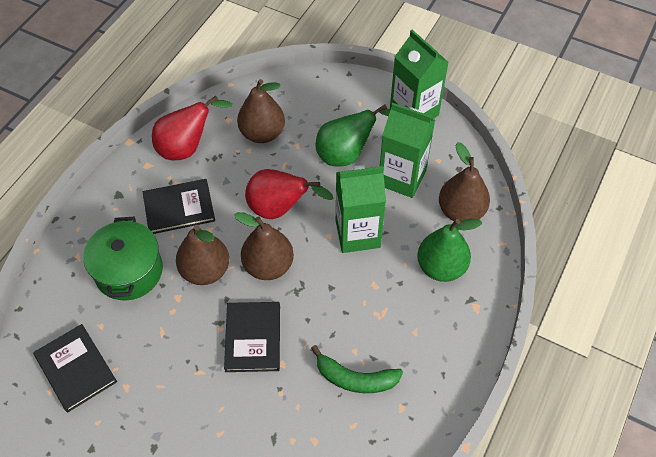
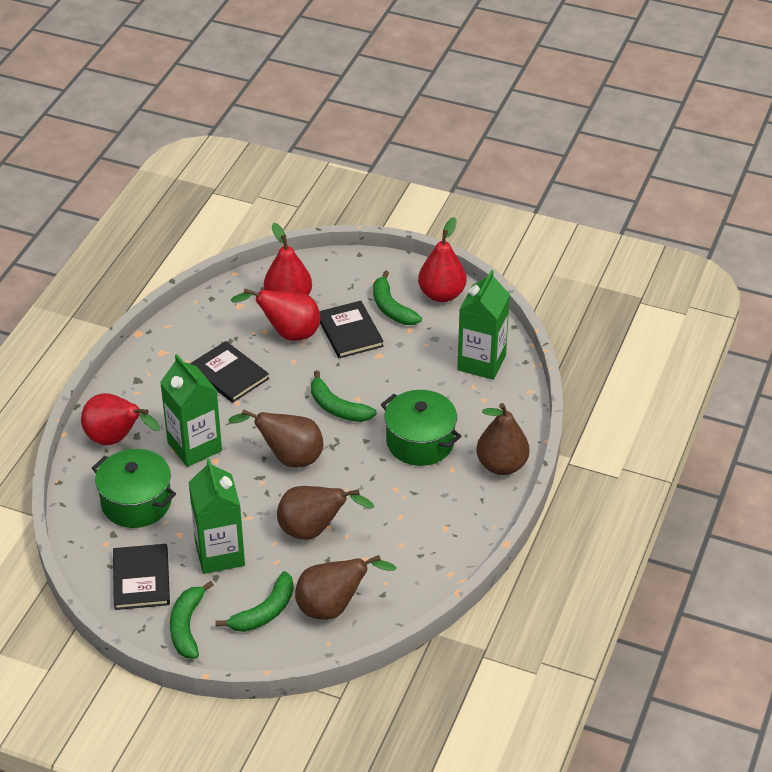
green banana: [311,345,403,393] = 1 -> [170,581,213,659] [215,571,294,632] [311,370,377,422] [373,270,422,325] = 4
green pear: [315,104,391,167] [417,219,482,282] = 2 -> none = 0
green pot: [83,217,163,300] = 1 -> [92,449,176,528] [381,390,461,466] = 2
red pear: [152,96,232,160] [245,169,333,219] = 2 -> [81,393,160,445] [231,288,321,341] [264,223,312,296] [418,217,466,302] = 4

